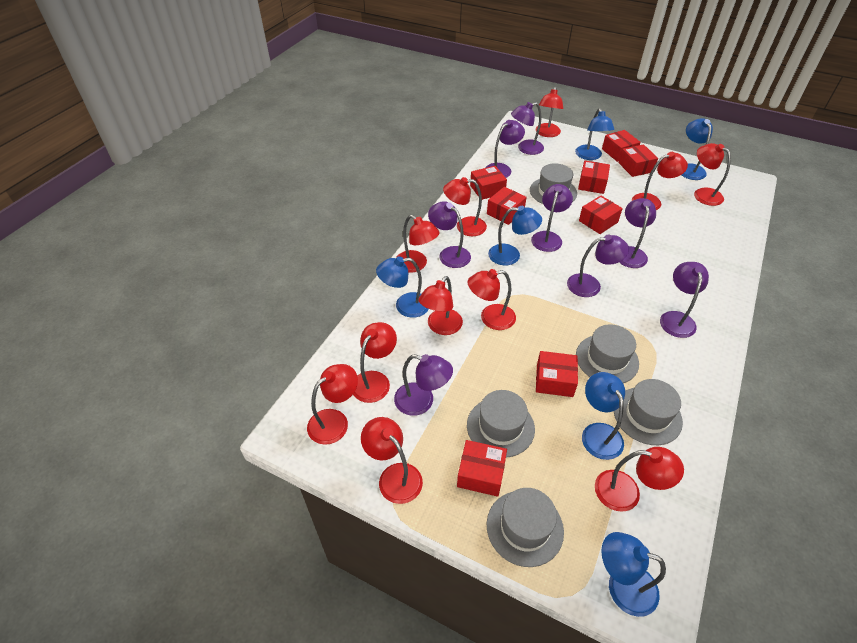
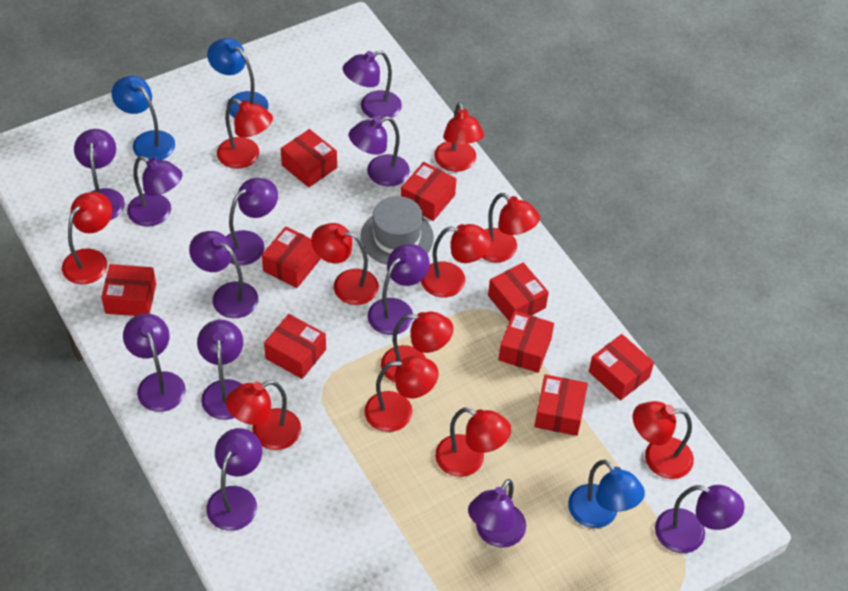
blue lamp: [376,256,429,318] [488,206,542,265] [575,108,614,160] [582,372,625,460] [602,532,666,617] [682,118,713,180] = 6 -> [111,76,175,161] [207,38,268,118] [568,460,645,528] = 3
grey hat: [467,390,535,457] [487,488,564,567] [530,163,577,204] [576,324,639,383] [614,379,683,445] = 5 -> [360,196,434,265] = 1
purple lamp: [394,354,453,416] [428,201,471,268] [485,120,525,178] [511,102,544,155] [531,184,573,252] [567,234,629,297] [619,198,656,268] [660,262,709,338] = 8 -> [74,129,125,220] [123,313,186,412] [127,156,182,227] [189,231,258,318] [197,320,243,420] [206,428,262,531] [226,178,278,265] [343,50,402,119] [349,116,410,187] [368,244,430,335] [468,479,526,548] [655,485,745,553] = 12
red box: [457,440,507,497] [470,166,507,200] [487,187,527,225] [536,351,578,397] [578,161,610,194] [579,196,623,234] [602,130,641,162] [619,144,658,177] = 8 -> [101,264,156,316] [262,226,320,288] [264,314,326,379] [281,129,337,187] [401,162,456,221] [488,263,549,322] [498,311,554,373] [534,374,588,436] [589,334,654,400] = 9

